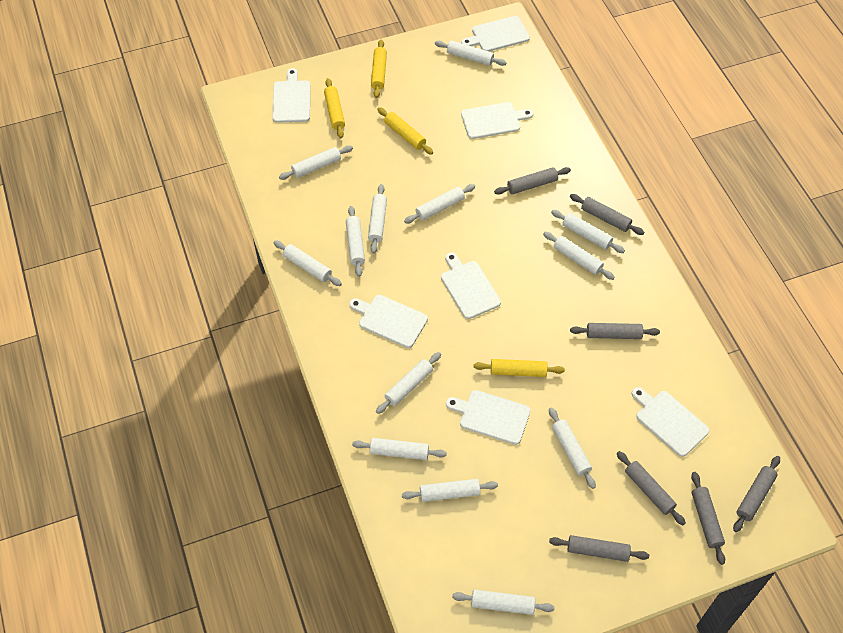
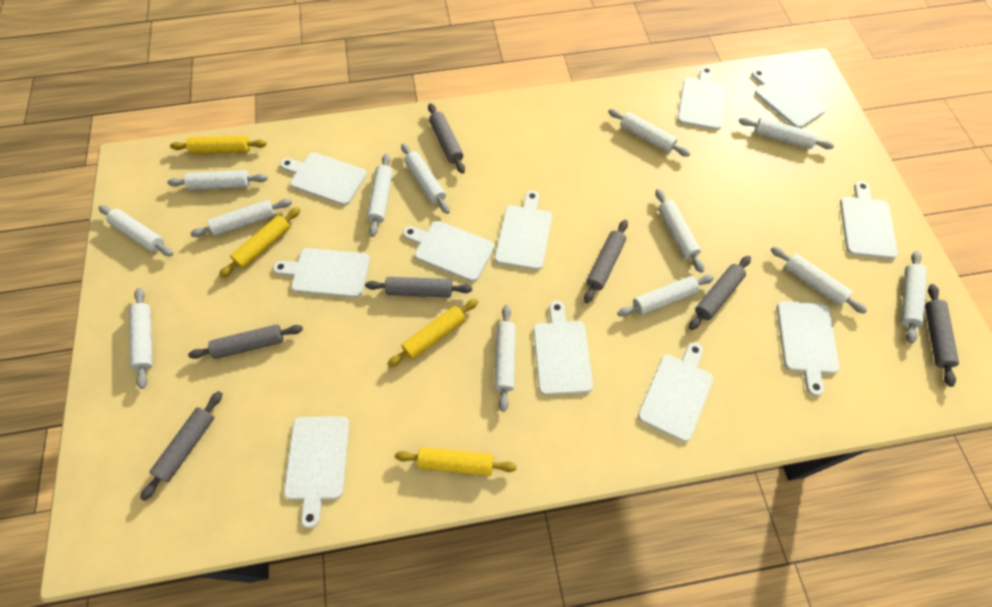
white cutting board: [272,68,310,123] [349,295,428,348] [441,252,501,319] [446,390,531,445] [461,16,530,51] [461,102,533,139] [632,387,710,457] = 7 -> [273,248,370,298] [280,153,367,206] [284,416,350,528] [403,221,494,282] [495,190,552,270] [533,301,593,395] [638,342,713,442] [677,66,726,130] [751,69,826,128] [777,301,840,396] [840,181,898,259] = 11

